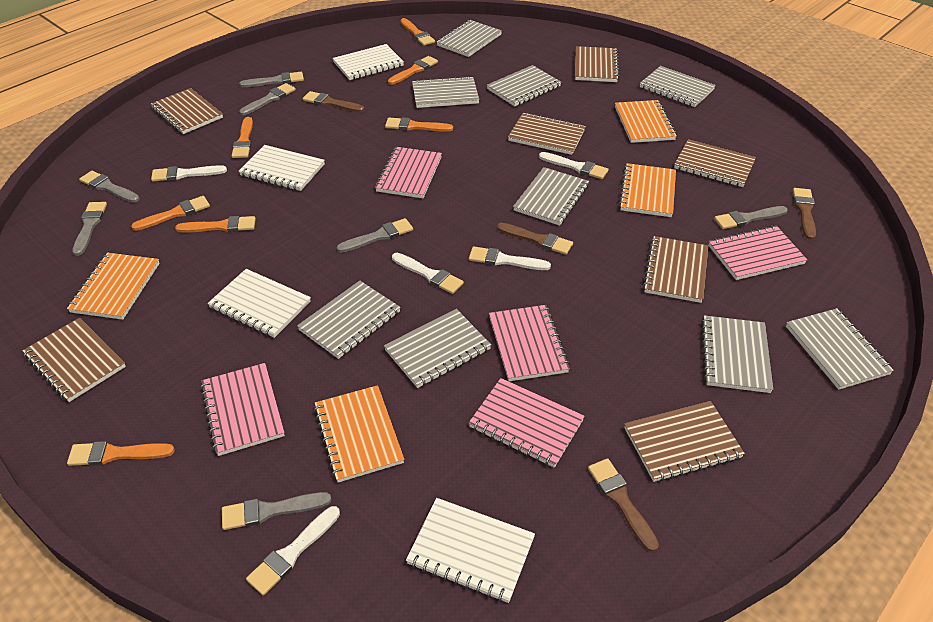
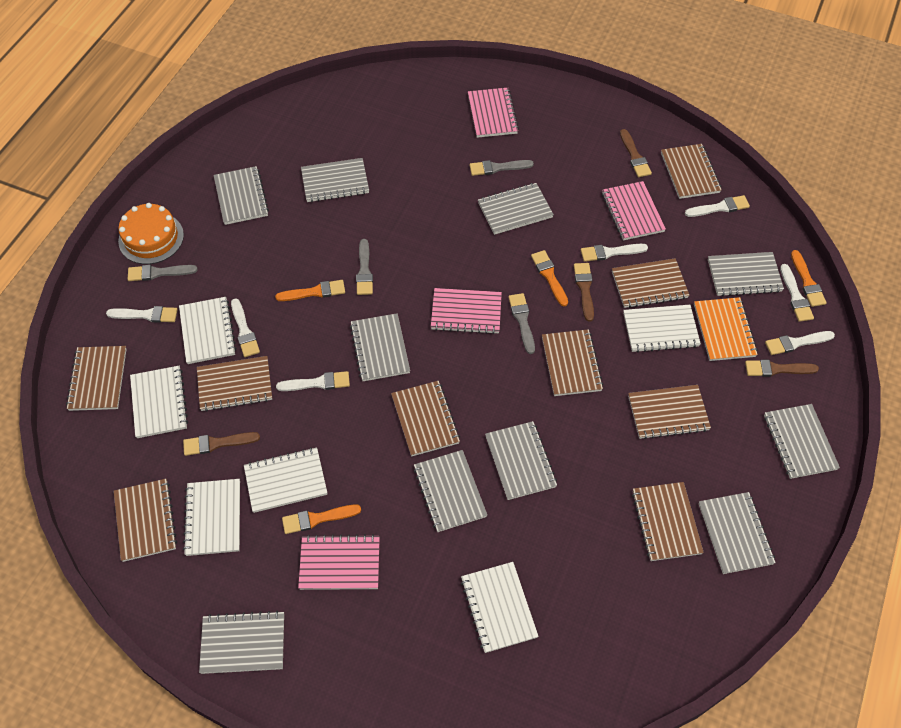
brown notebook: [22,318,126,402] [151,88,223,134] [508,113,586,155] [575,46,620,82] [624,401,745,482] [643,236,708,303] [674,139,756,187] = 7 -> [66,346,126,411] [114,479,177,562] [197,356,272,411] [391,381,460,457] [542,329,604,396] [612,258,689,308] [628,385,711,439] [632,482,704,561] [661,144,722,199] = 9
grey brush: [72,202,107,256] [79,171,140,203] [222,492,331,530] [239,72,304,87] [239,83,296,115] [336,218,413,253] [714,206,788,229] = 7 -> [128,265,198,281] [356,239,373,295] [470,160,534,176] [508,293,535,354] = 4
grey notebook: [297,281,401,359] [384,309,491,388] [412,76,479,108] [437,20,502,57] [487,65,561,106] [513,167,589,226] [640,66,716,107] [701,315,773,393] [786,308,894,390] = 9 -> [199,611,284,674] [214,166,269,225] [301,158,369,202] [350,313,410,381] [414,450,487,532] [478,183,554,235] [485,421,557,500] [699,492,776,574] [708,252,784,296] [764,404,840,479] = 10
orange brush: [67,441,175,466] [131,196,210,231] [175,216,256,233] [232,117,253,158] [385,117,453,132] [388,56,438,85] [400,18,435,46] = 7 -> [275,280,345,301] [282,504,361,534] [531,250,568,306] [791,250,827,307] = 4
orange cake: none = 0 -> [118,203,184,264] = 1
orange notebook: [67,253,160,320] [314,385,404,483] [615,100,677,143] [619,163,676,217] = 4 -> [694,297,758,361] = 1
pink notebook: [200,363,285,456] [375,147,442,198] [469,378,585,468] [489,305,570,381] [708,225,807,280] = 5 -> [298,534,380,590] [431,288,502,334] [468,88,519,138] [602,181,666,241] = 4
white brush: [151,165,227,182] [246,506,340,595] [392,253,464,294] [469,246,551,270] [539,152,609,179] = 5 -> [106,306,178,323] [231,298,260,357] [276,371,350,391] [581,244,648,262] [685,195,750,217] [765,331,835,355] [780,264,814,322] = 7
white notebook: [208,269,311,338] [239,145,325,191] [333,44,404,80] [406,498,535,603] = 4 -> [130,366,188,438] [179,297,236,364] [183,479,240,556] [244,447,327,513] [461,562,538,653] [623,305,701,353] = 6

